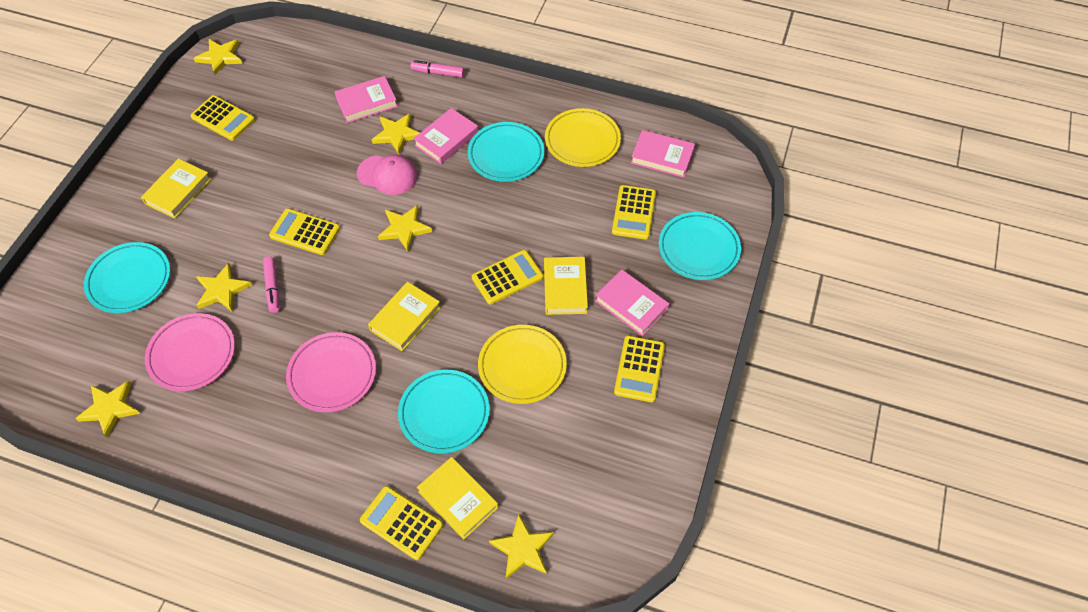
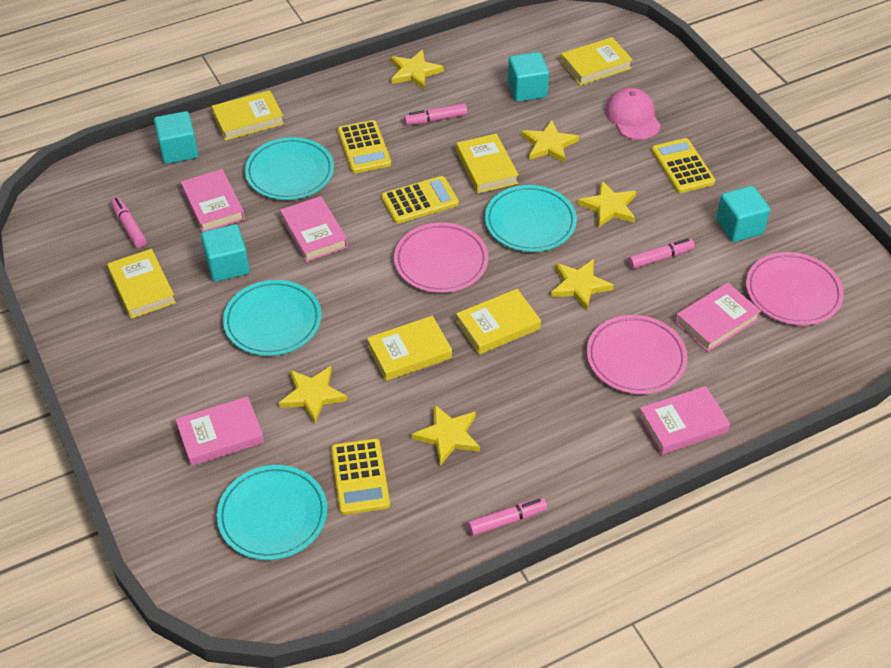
pink book: [335,76,398,123] [413,108,478,164] [595,269,669,336] [631,130,695,178] = 4 -> [175,396,264,466] [181,169,245,232] [280,196,348,262] [638,386,730,455] [675,283,761,352] = 5
pink marker: [263,256,279,313] [410,60,464,77] = 2 -> [111,197,146,248] [404,103,468,125] [468,498,547,536] [628,238,695,269] = 4
pink plate: [145,313,235,391] [286,332,376,412] = 2 -> [394,222,488,293] [587,315,687,394] [746,252,844,325] = 3
turquoise cube: none = 0 -> [154,111,198,164] [201,224,250,282] [508,52,549,102] [716,186,770,242] = 4
yellow book: [141,158,211,219] [368,282,441,351] [417,457,498,540] [544,257,588,315] = 4 -> [107,249,176,319] [212,90,284,141] [367,316,452,381] [456,134,519,193] [456,289,541,355] [561,37,633,86] = 6
yellow calculator: [190,95,255,141] [269,208,340,255] [360,486,443,560] [472,250,543,305] [612,185,656,240] [614,336,665,402] = 6 -> [331,438,390,515] [338,120,391,173] [381,176,459,224] [651,138,715,193] = 4
yellow plate: [478,325,567,404] [545,108,621,167] = 2 -> none = 0

